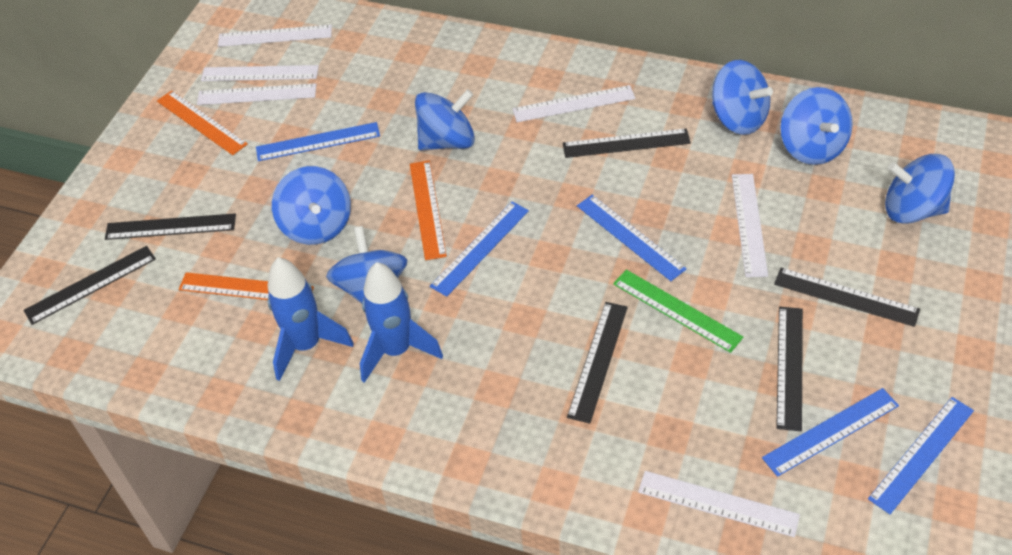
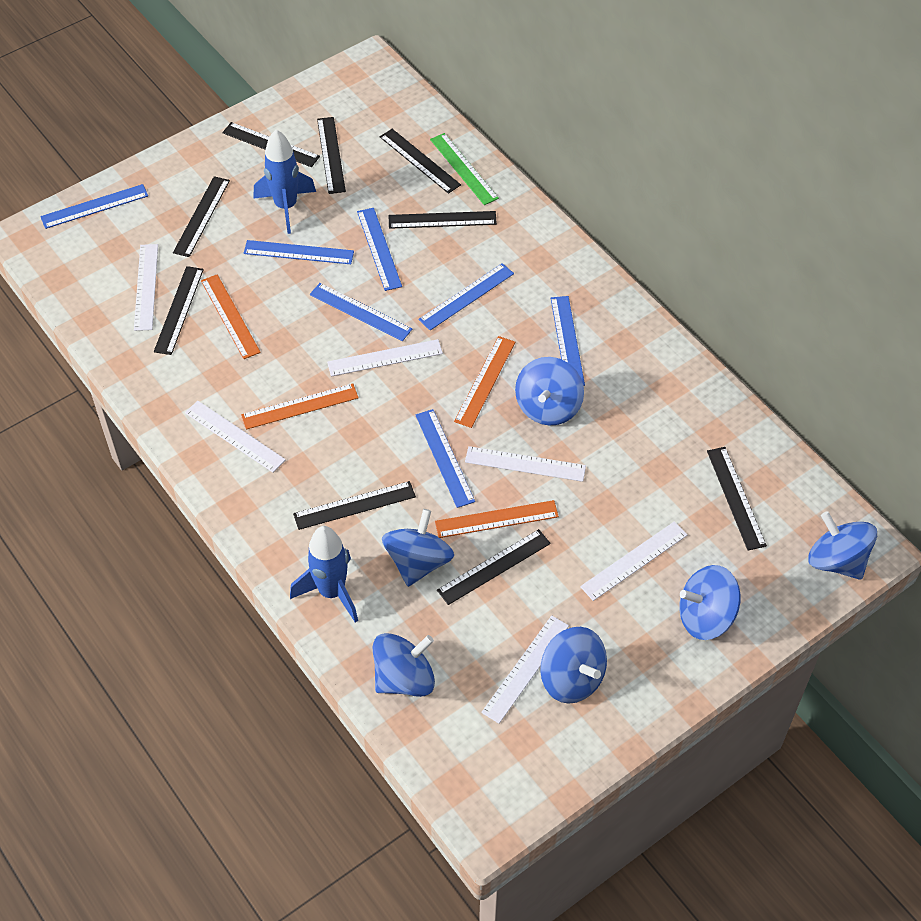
black ruler: [23,246,156,325] [105,213,236,240] [563,128,691,158] [567,302,628,424] [774,268,920,327] [776,307,803,431] = 6 -> [154,266,204,355] [173,176,230,257] [222,122,320,167] [293,481,416,530] [317,117,346,194] [380,129,461,194] [389,211,497,229] [437,529,551,605] [707,447,767,550] = 9
blue ruler: [256,122,380,161] [430,202,529,297] [577,195,686,281] [762,388,899,477] [868,397,974,514] = 5 -> [40,184,148,229] [244,240,354,264] [310,283,412,341] [357,208,402,291] [415,409,475,508] [418,263,514,330] [551,296,585,386] = 7
orange ruler: [157,90,248,155] [179,272,314,300] [410,160,447,260] = 3 -> [201,274,261,359] [241,383,359,430] [435,500,559,538] [454,336,515,428] = 4

